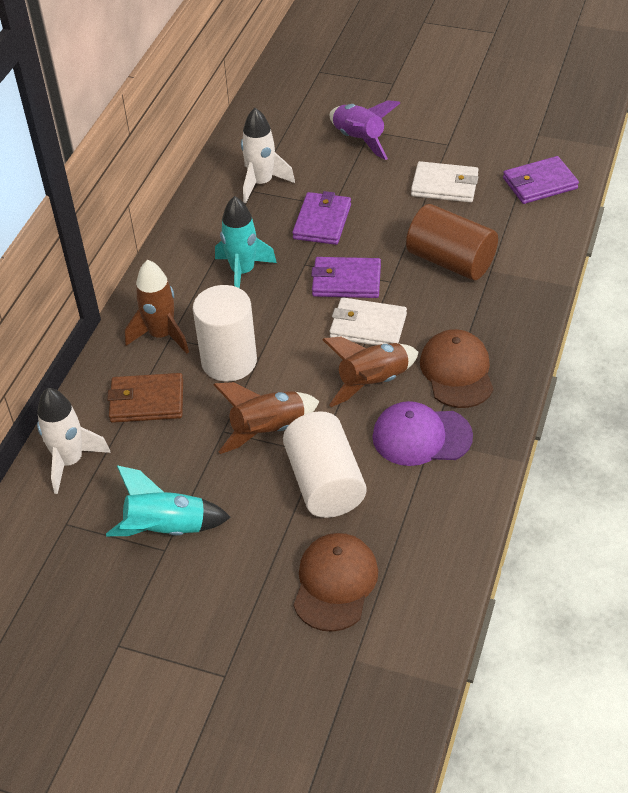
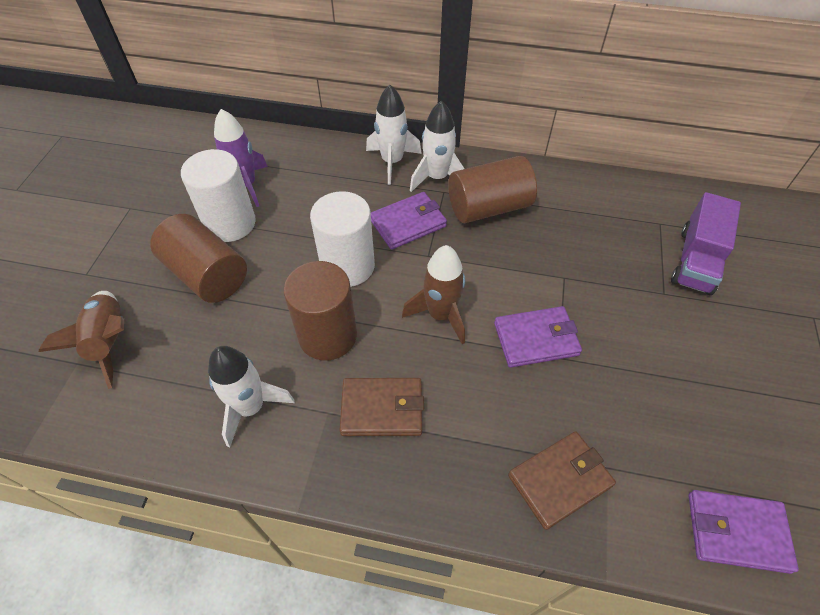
brown cap: [294,533,378,632] [420,329,493,408] = 2 -> none = 0
brown cylinder: [406,204,498,280] = 1 -> [150,214,247,303] [284,261,357,361] [448,156,537,223] = 3
brown rocket: [125,260,189,354] [213,382,320,454] [322,337,419,407] = 3 -> [39,291,124,389] [402,245,465,344] = 2
brown wallet: [107,373,183,423] = 1 -> [340,378,424,436] [508,431,616,530] = 2
purple cap: [372,401,473,466] = 1 -> none = 0
purple truck: none = 0 -> [671,192,741,295] = 1
turquoise rocket: [106,465,231,536] [215,196,277,288] = 2 -> none = 0
white rocket: [37,388,111,494] [241,108,295,203] = 2 -> [208,346,295,447] [366,85,422,185] [410,101,464,192] = 3
white wallet: [330,297,407,345] [411,161,479,202] = 2 -> none = 0

